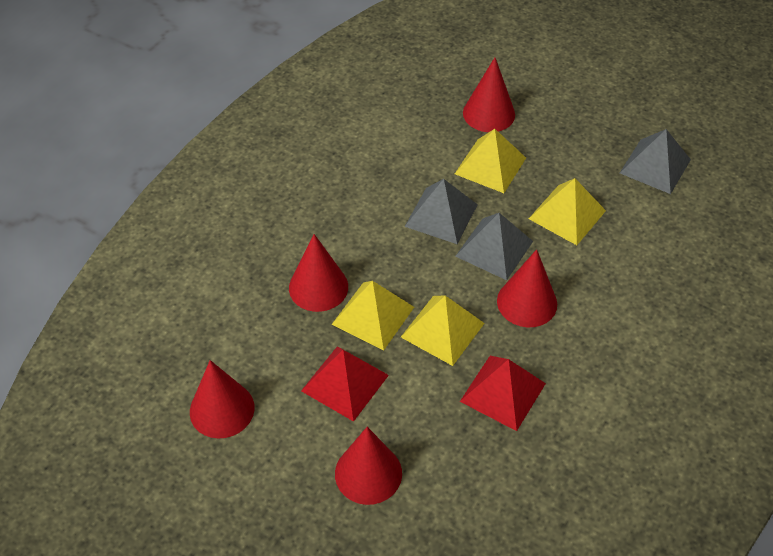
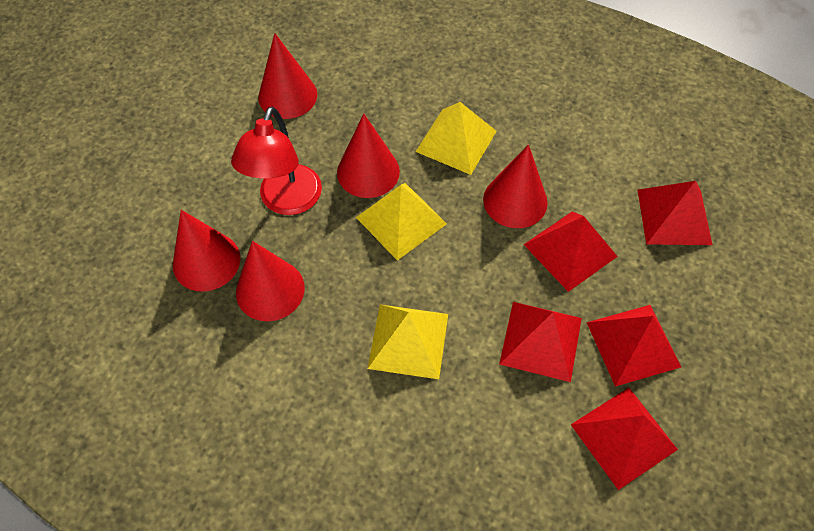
grey pyramid: [404,179,478,244] [455,213,533,280] [620,129,691,194] = 3 -> none = 0
red lamp: none = 0 -> [231,107,322,215] = 1
red pyramid: [301,347,389,422] [460,356,546,431] = 2 -> [499,302,582,382] [523,211,618,292] [571,388,678,490] [586,305,681,387] [637,181,712,245] = 5
yellow pyramid: [331,281,414,350] [401,295,485,366] [455,129,526,193] [529,178,606,245] = 4 -> [356,183,447,260] [368,304,448,379] [415,102,497,175] = 3

